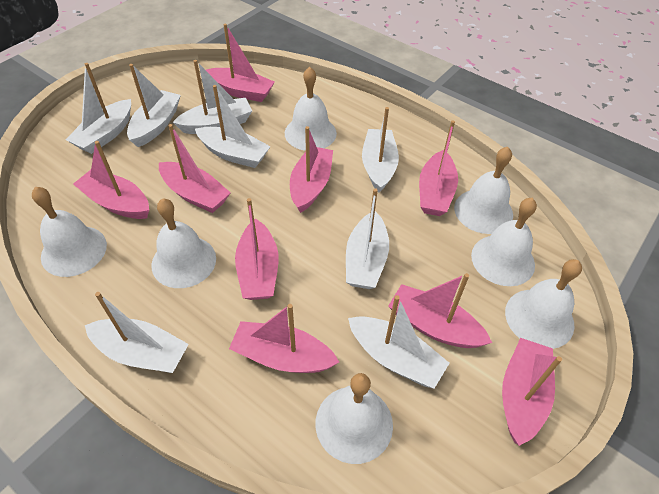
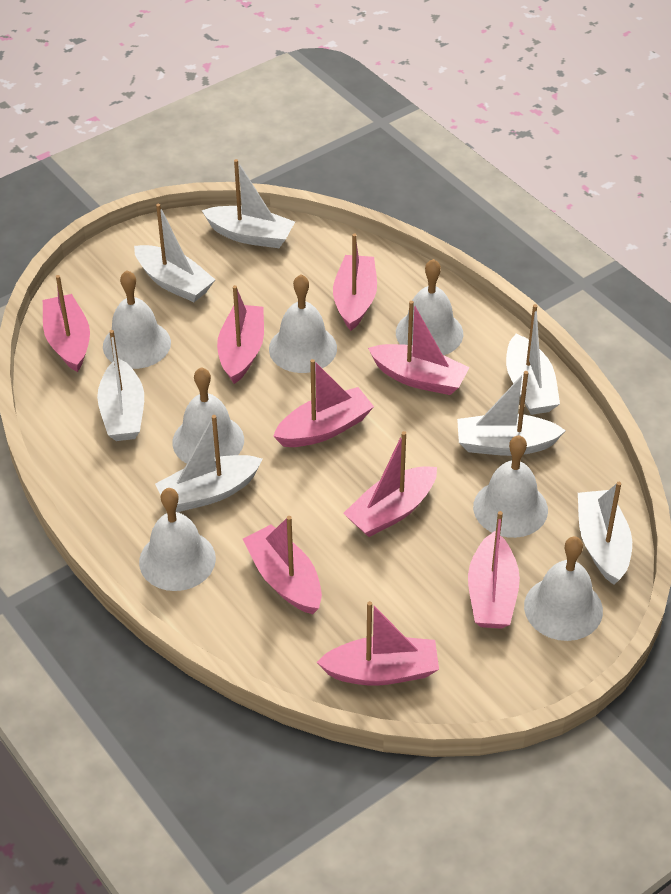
white boat: [66,63,131,154] [85,292,189,373] [127,64,181,147] [173,60,252,134] [195,85,271,168] [346,188,389,289] [348,295,450,389] [362,107,399,193] = 8 -> [97,330,144,441] [134,204,215,302] [155,415,263,512] [202,159,295,248] [457,371,566,456] [506,304,560,415] [578,482,632,585] = 7

